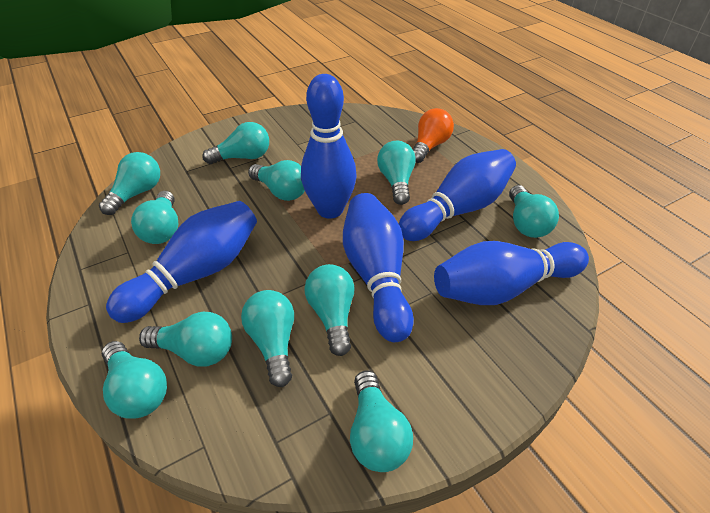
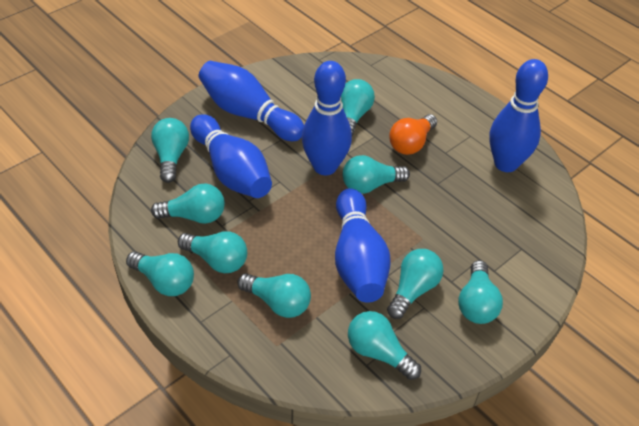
turquoise light bulb: [99,152,160,215] [102,341,167,418] [131,191,179,244] [139,312,232,367] [203,122,269,164] [241,290,294,387] [248,160,305,201] [304,264,354,356] [350,371,413,472] [377,141,416,205] [509,185,559,238] = 11 -> [126,251,194,296] [151,118,189,183] [151,183,225,224] [178,231,247,273] [237,273,311,318] [341,79,375,136] [343,155,410,194] [348,311,421,380] [387,249,444,319] [458,260,503,324] = 10

